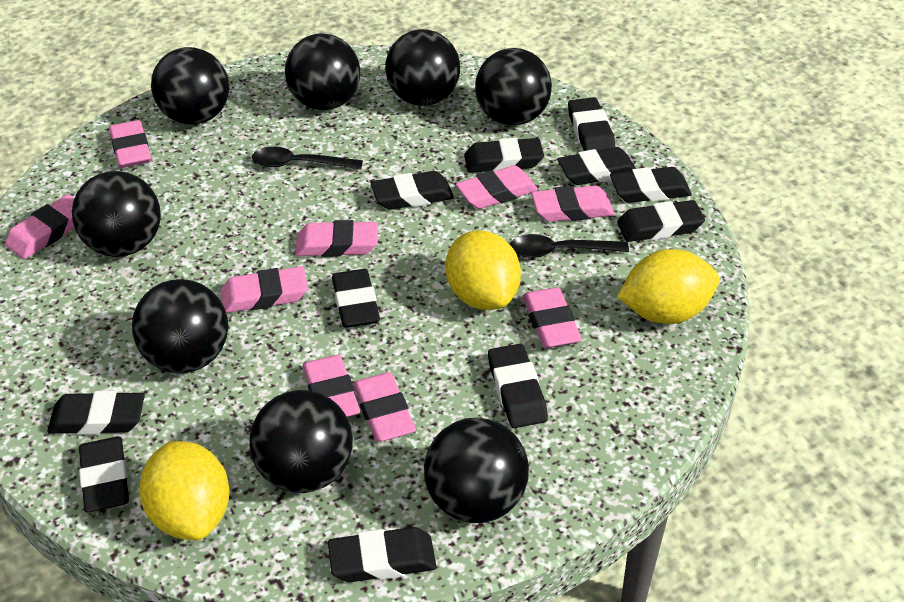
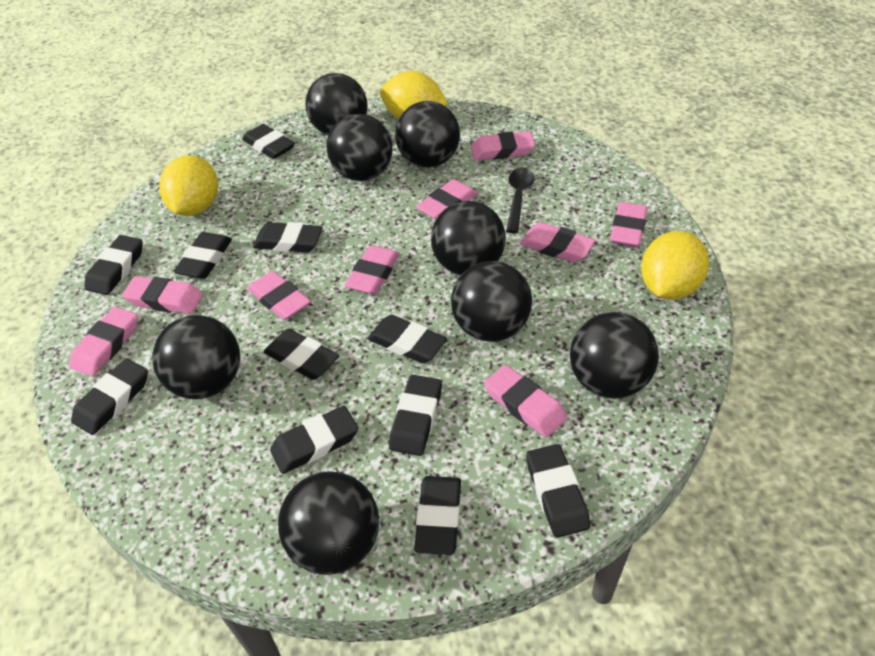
black spoon: [252,147,363,170] [510,234,629,258] = 2 -> [506,167,534,233] = 1

